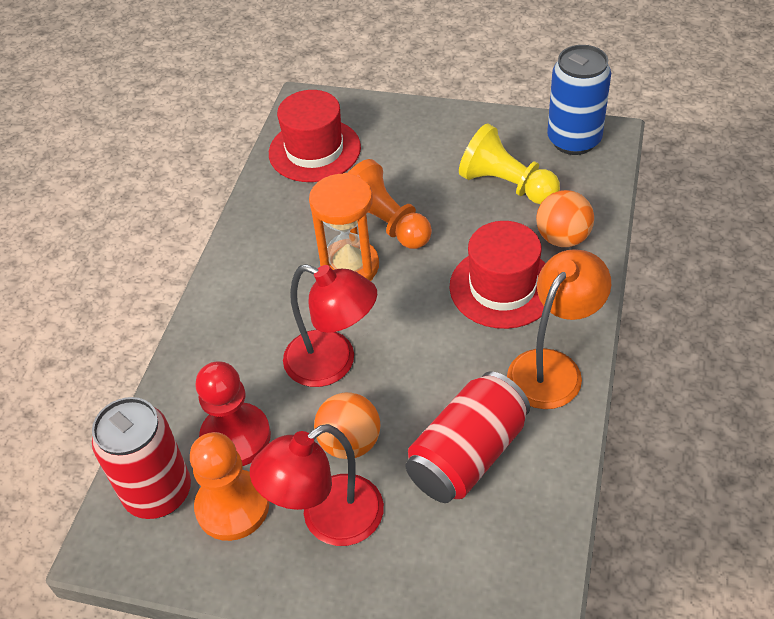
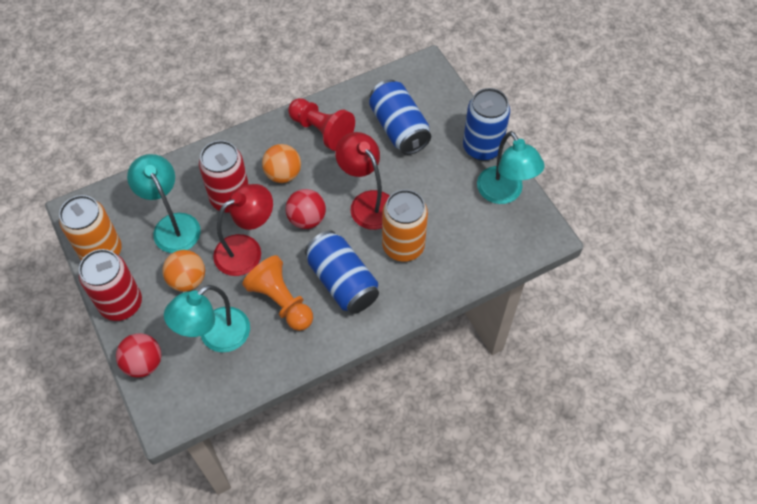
blue can: [547,45,611,155] = 1 -> [305,230,379,314] [369,80,431,155] [463,88,510,161] = 3
orange can: none = 0 -> [59,195,122,261] [382,190,428,262] = 2
orange hourglass: [309,173,379,281] = 1 -> none = 0
orange lamp: [507,249,611,409] = 1 -> none = 0
orange pawn: [190,432,269,541] [348,159,432,249] = 2 -> [242,255,313,331] = 1
red ball: none = 0 -> [116,333,162,378] [286,189,326,229] = 2
red hat: [269,90,361,182] [449,221,546,329] = 2 -> none = 0
turquoise lamp: none = 0 -> [127,154,201,253] [164,285,250,352] [477,131,545,204] = 3
yellow pawn: [459,124,560,204] = 1 -> none = 0

